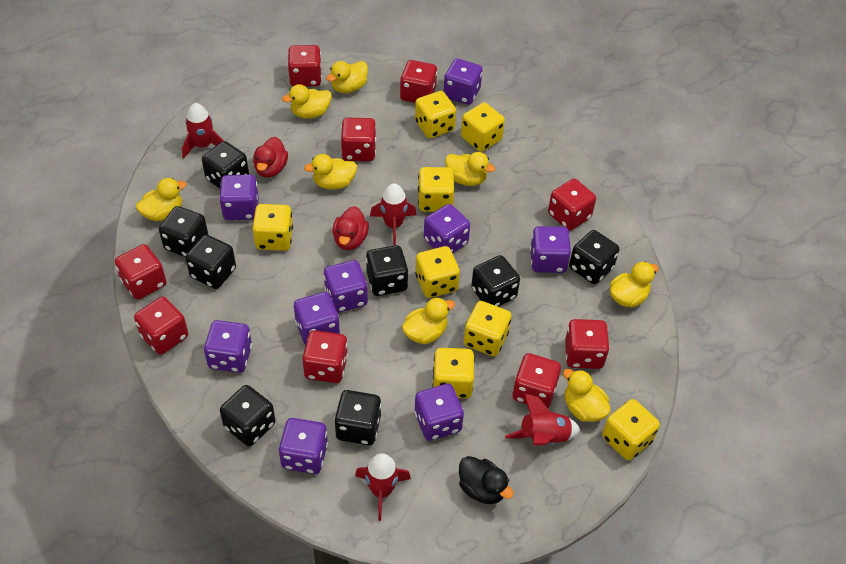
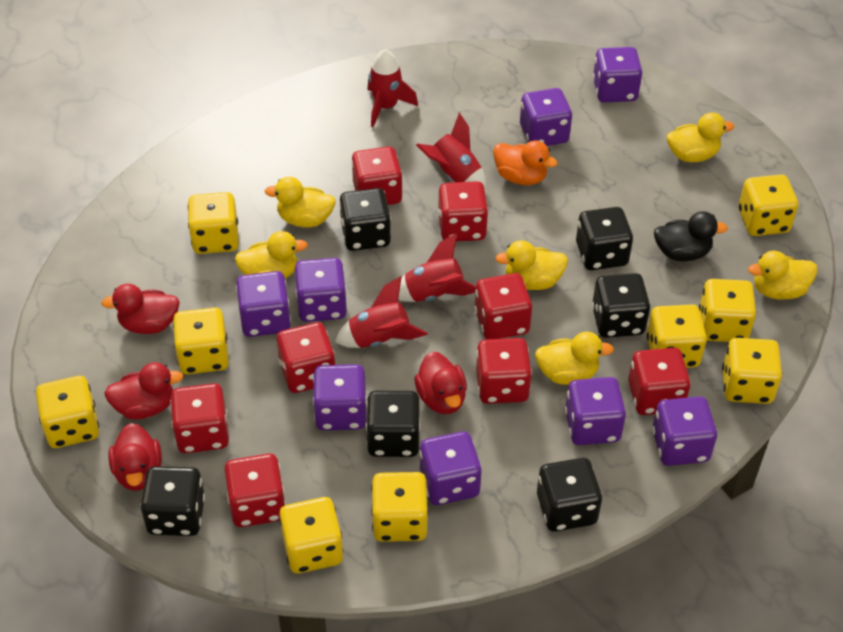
black dice: [159,206,208,257] [185,235,236,289] [202,141,249,188] [220,385,275,446] [334,390,381,445] [366,245,408,296] [471,255,520,307] [569,230,619,284] = 8 -> [140,466,205,536] [339,188,391,251] [366,391,420,457] [537,458,602,532] [576,207,633,270] [592,273,650,338] = 6
orange duck: none = 0 -> [493,140,558,185] = 1
purple dice: [204,320,252,373] [219,175,259,220] [279,418,328,474] [294,292,340,345] [324,260,368,313] [415,384,464,441] [424,204,470,253] [444,58,482,105] [530,226,571,273] = 9 -> [236,271,291,337] [295,258,347,322] [313,364,367,431] [420,431,482,505] [520,88,572,146] [565,377,626,445] [593,47,642,103] [652,396,717,466] = 8
red dice: [115,244,167,300] [134,297,188,355] [288,45,322,86] [302,330,348,383] [341,118,376,161] [400,60,437,103] [513,353,561,408] [548,179,596,231] [565,319,609,369] = 9 -> [170,383,229,453] [224,453,286,527] [277,322,335,393] [352,147,403,205] [438,181,488,242] [475,273,532,339] [476,338,532,404] [628,348,691,415] = 8
red duck: [253,137,288,178] [333,206,369,250] = 2 -> [101,284,180,334] [104,362,183,420] [109,423,162,491] [414,352,467,414] = 4
yellow dice: [252,204,293,251] [415,91,456,138] [415,246,460,298] [418,167,455,212] [432,348,475,399] [461,103,505,152] [464,301,511,357] [602,399,660,460] = 8 -> [36,376,99,448] [173,307,229,374] [188,192,239,254] [279,497,343,574] [371,472,428,542] [647,304,707,368] [699,279,756,342] [722,338,782,404] [739,175,798,236] = 9
yellow duck: [136,178,187,221] [282,84,332,118] [304,154,357,190] [326,61,368,93] [402,298,455,344] [445,152,495,186] [563,369,611,422] [610,262,659,307] = 8 -> [235,231,308,279] [265,177,336,228] [495,240,568,290] [535,332,614,385] [667,112,734,162] [748,251,817,300] = 6

